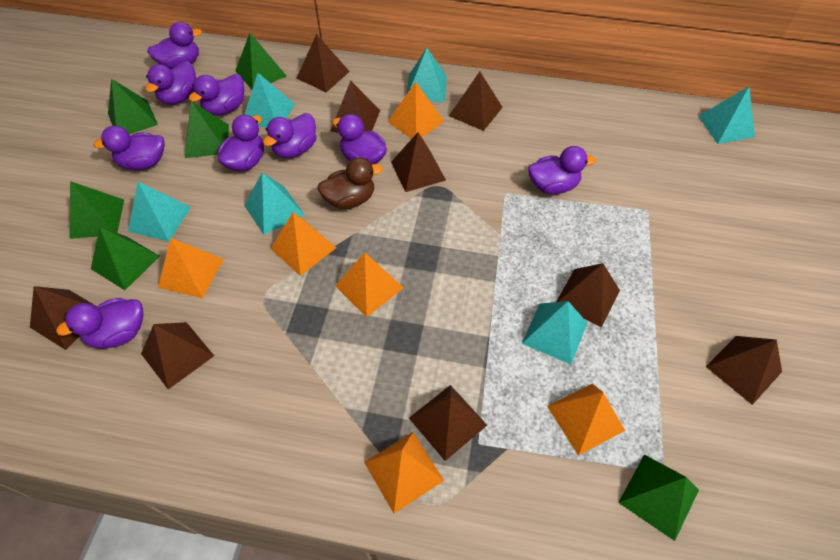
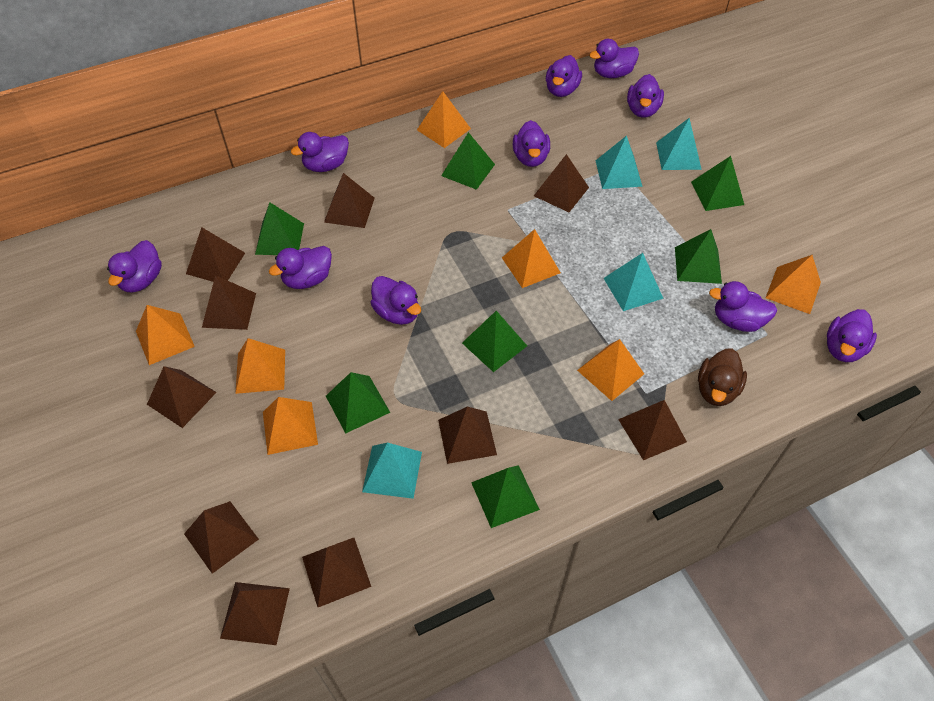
brown pyramid: [30,286,97,350] [141,322,214,389] [297,34,350,92] [330,81,380,133] [391,132,446,192] [409,385,487,461] [449,72,503,131] [556,263,620,327] [706,336,782,405] = 9 -> [147,366,217,428] [184,501,259,574] [186,227,245,282] [202,275,256,330] [220,582,290,645] [302,538,371,607] [324,173,375,228] [438,407,497,464] [534,154,589,212] [618,400,687,460] = 10
green pyramid: [69,181,124,239] [91,227,160,290] [108,79,158,134] [185,101,229,158] [235,33,286,89] [618,455,699,541] = 6 -> [255,202,304,255] [326,372,390,434] [441,132,495,190] [462,311,527,372] [471,465,540,528] [675,229,722,284] [691,156,744,211] = 7
orange pyramid: [158,238,224,298] [270,212,336,276] [335,253,404,317] [364,432,444,513] [388,82,444,139] [547,383,625,456] = 6 -> [136,305,195,365] [235,338,285,394] [263,397,318,455] [417,91,471,148] [502,229,561,288] [577,339,644,401] [766,255,821,314] = 7
purple duck: [56,298,143,349] [93,126,165,170] [145,61,196,105] [147,22,202,69] [189,74,244,116] [218,115,264,172] [263,113,317,158] [333,114,387,165] [528,146,596,194] = 9 -> [107,240,162,292] [269,246,332,289] [291,132,349,172] [370,276,421,325] [513,120,550,167] [546,55,582,97] [589,39,639,78] [627,74,664,118] [709,281,777,332] [827,309,877,362] = 10
turquoise pyramid: [128,182,191,242] [244,73,295,128] [244,172,305,235] [406,48,447,102] [522,301,587,364] [698,87,755,144] = 6 -> [362,443,422,499] [596,135,643,189] [603,253,664,311] [656,118,702,170] = 4

